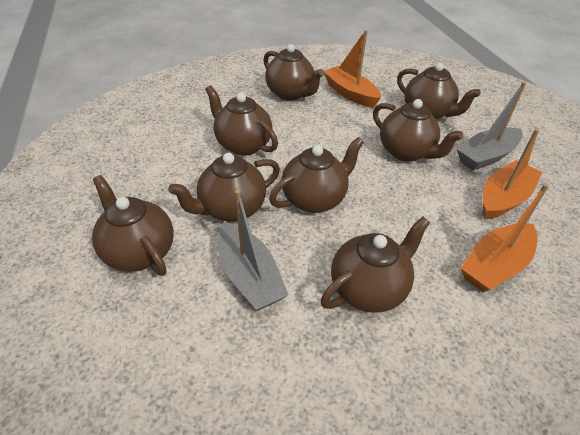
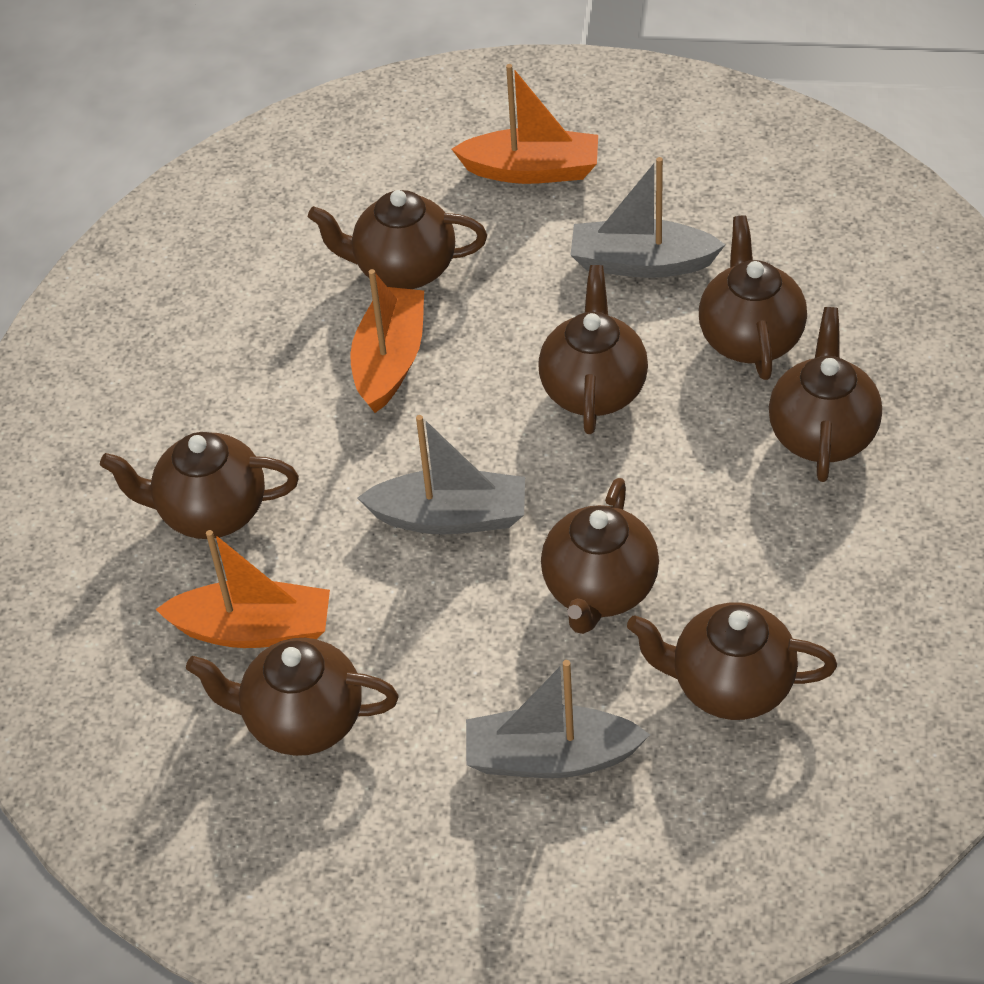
grey boat: [218,190,288,311] [457,82,526,171] = 2 -> [357,415,525,535] [466,660,650,778] [571,157,725,278] = 3

